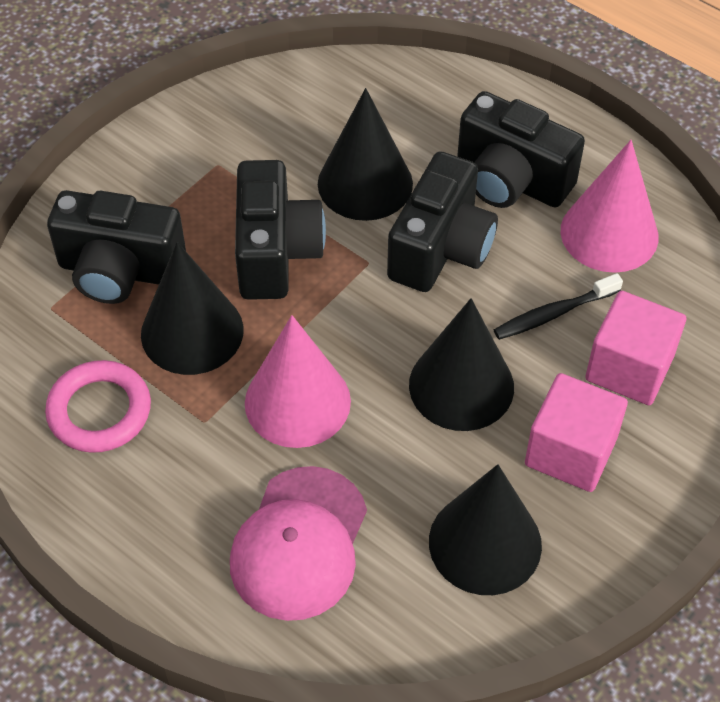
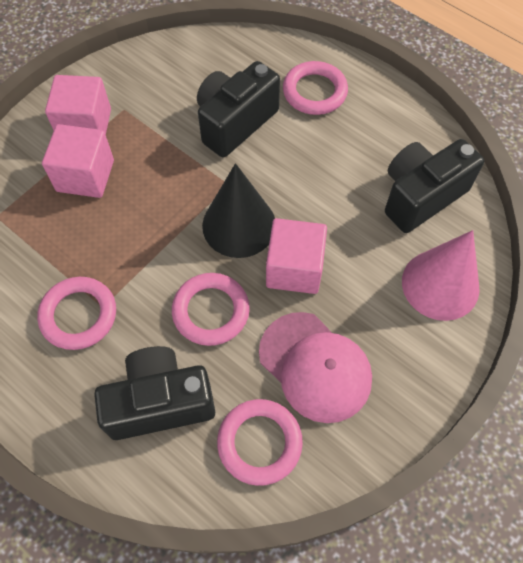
black camera: [47,190,186,304] [235,160,326,300] [387,151,498,292] [457,91,585,208] = 4 -> [94,346,215,440] [197,61,280,158] [385,139,484,233] = 3
black cone: [141,242,244,375] [318,88,413,221] [409,298,514,431] [429,464,542,595] = 4 -> [202,163,275,258] = 1
black toothbrush: [494,273,623,340] = 1 -> none = 0
pink cone: [245,315,351,448] [561,140,659,273] = 2 -> [402,230,480,321] = 1
pink cube: [525,373,628,492] [585,291,686,405] = 2 -> [42,124,114,198] [45,75,111,135] [266,218,327,294] = 3
pink ring: [45,360,151,453] = 1 -> [37,277,116,350] [172,273,250,346] [217,399,303,486] [283,61,348,115] = 4

